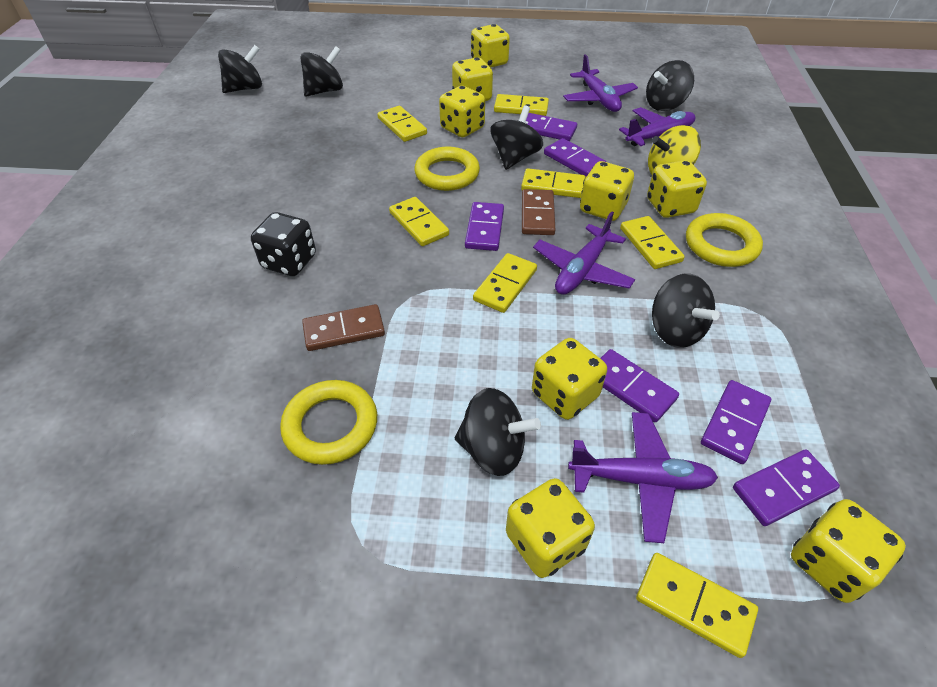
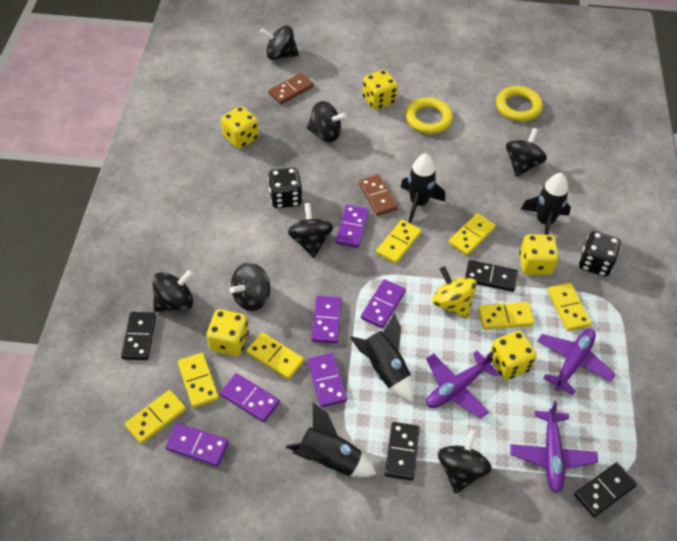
black dice: [251,212,316,276] = 1 -> [268,168,303,208] [579,231,621,277] = 2
black domino: none = 0 -> [121,312,156,360] [385,422,420,481] [465,260,518,292] [574,462,637,517] = 4
black rocket: none = 0 -> [286,403,376,477] [350,313,414,402] [400,153,445,223] [521,173,571,235] = 4
black spinning top: [218,45,262,93] [300,46,343,97] [455,388,541,476] [490,105,543,170] [646,60,694,111] [652,273,720,348] = 6 -> [152,269,193,312] [230,263,270,311] [260,25,299,60] [288,203,333,258] [307,101,347,142] [438,429,492,494] [506,128,547,177] = 7
purple plane: [533,211,635,295] [563,54,638,112] [568,412,718,543] [619,107,695,146] = 4 -> [426,351,499,418] [510,401,598,493] [537,329,615,395] = 3
yellow dice: [439,86,485,137] [452,57,493,101] [471,24,510,68] [506,478,595,578] [532,338,607,420] [580,161,634,221] [647,160,707,218] [791,499,906,603] = 8 -> [206,309,249,356] [221,106,259,149] [362,70,398,110] [490,330,537,380] [519,234,559,275] = 5
yellow ring: [280,380,377,465] [414,147,480,191] [686,213,763,267] = 3 -> [406,98,453,134] [496,86,543,122] = 2

